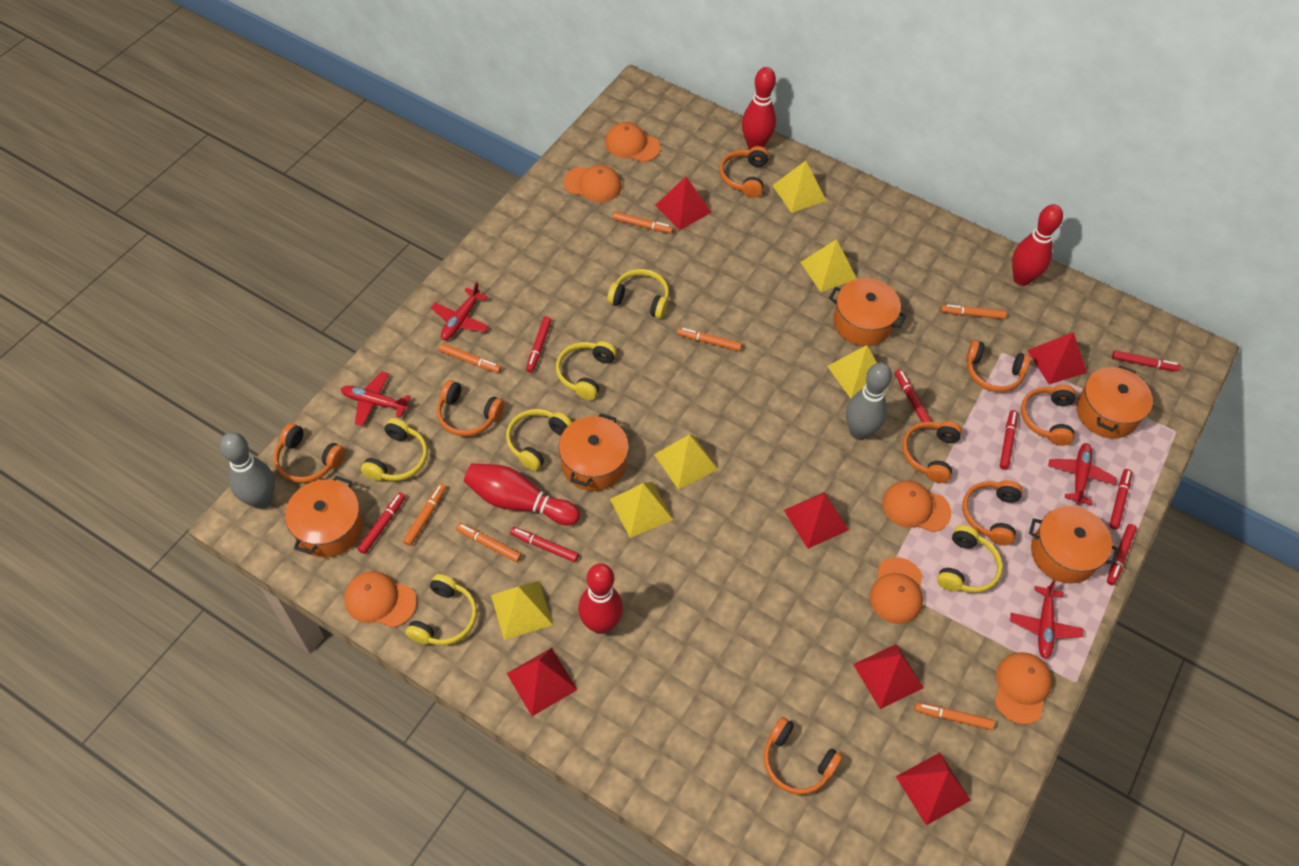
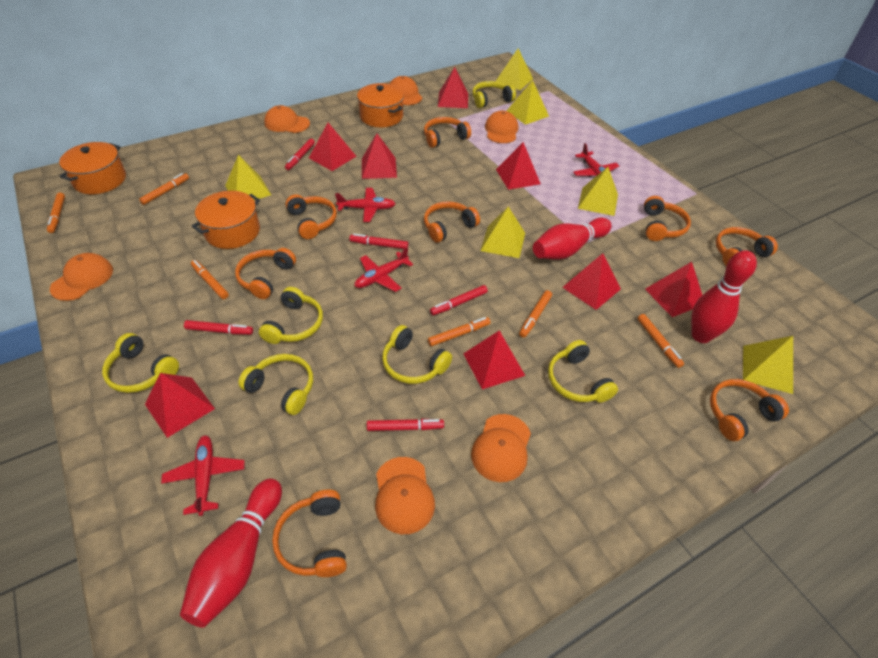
grey bowling pin: [220,432,275,509] [846,362,892,440] = 2 -> none = 0
orange marker: [403,483,446,546] [439,343,501,373] [456,523,522,562] [613,212,673,234] [677,328,742,351] [914,702,995,730] [941,304,1007,319] = 7 -> [47,193,65,233] [139,173,189,205] [191,260,229,299] [428,317,490,346] [519,290,552,338] [637,314,684,368] = 6
orange pot: [285,476,363,558] [558,413,629,491] [829,278,907,346] [1029,506,1119,584] [1076,366,1153,438] = 5 -> [59,142,126,194] [192,191,260,249] [357,83,404,127] = 3
red bowling pin: [464,463,580,526] [578,564,623,634] [742,67,776,149] [1012,204,1063,286] = 4 -> [180,478,282,628] [533,218,612,260] [691,250,757,343] = 3
red marker: [357,492,406,554] [510,527,579,562] [526,316,552,373] [895,369,932,422] [1000,410,1018,470] [1107,524,1137,585] [1109,469,1132,530] [1112,350,1181,372] = 8 -> [184,320,253,335] [285,139,315,170] [349,234,408,249] [367,419,444,431] [430,285,488,315] = 5
red pyramid: [506,648,577,716] [655,177,712,230] [784,492,849,549] [853,644,924,709] [896,753,971,825] [1027,332,1087,384] = 6 -> [145,373,215,438] [309,123,357,171] [362,133,397,179] [438,67,468,108] [463,330,525,389] [496,142,541,190] [562,253,621,310] [645,262,702,317] = 8

